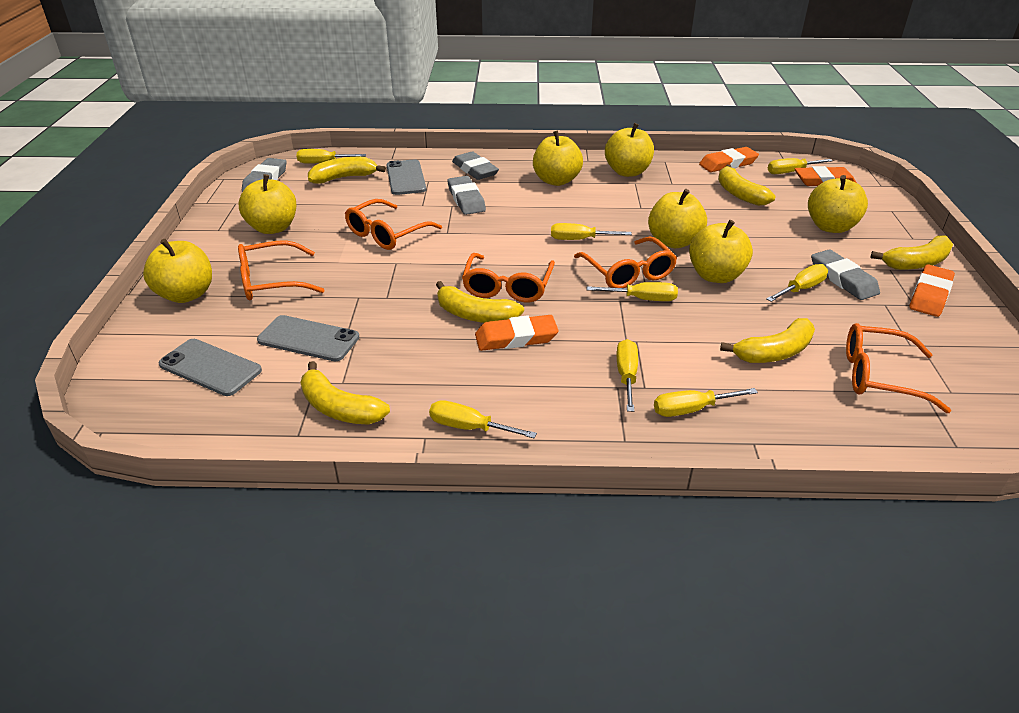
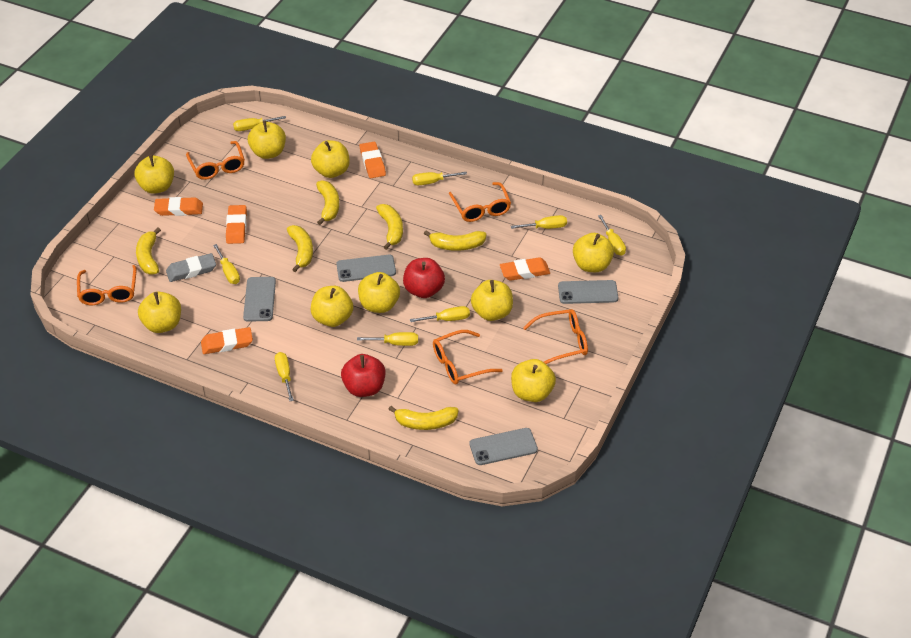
grey eraser: [242,158,287,192] [448,176,486,215] [452,151,499,180] [811,249,880,300] = 4 -> [166,253,216,282] = 1
grey phone: [158,339,262,396] [257,315,360,361] [386,159,426,195] = 3 -> [243,277,276,322] [336,255,396,282] [469,428,538,465] [558,280,618,304] = 4
orange eraser: [475,315,559,351] [699,147,759,172] [795,166,857,186] [909,264,955,317] = 4 -> [154,197,203,216] [201,327,253,354] [226,205,247,244] [359,142,386,178] [500,257,550,281] = 5
red apple: none = 0 -> [341,354,386,397] [403,258,445,298] = 2
yellow apple: [143,239,212,303] [239,174,296,234] [533,131,583,186] [605,123,654,177] [648,189,707,248] [689,220,753,283] [808,175,868,233] = 7 -> [135,155,174,194] [138,292,181,333] [248,121,286,159] [311,140,350,178] [311,286,353,327] [358,272,400,313] [471,280,513,321] [511,359,556,402] [573,233,614,272] = 9

